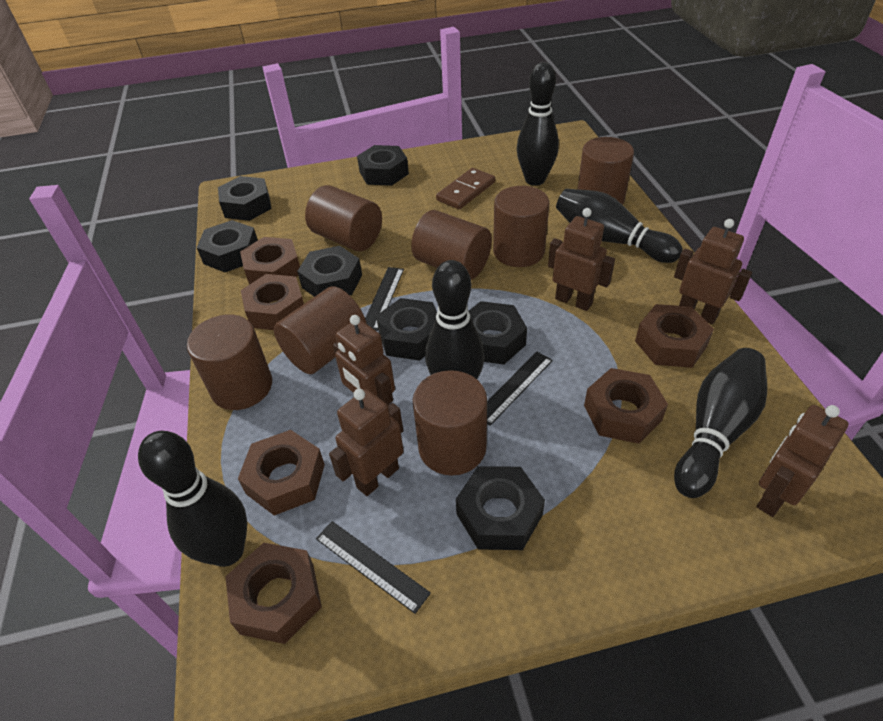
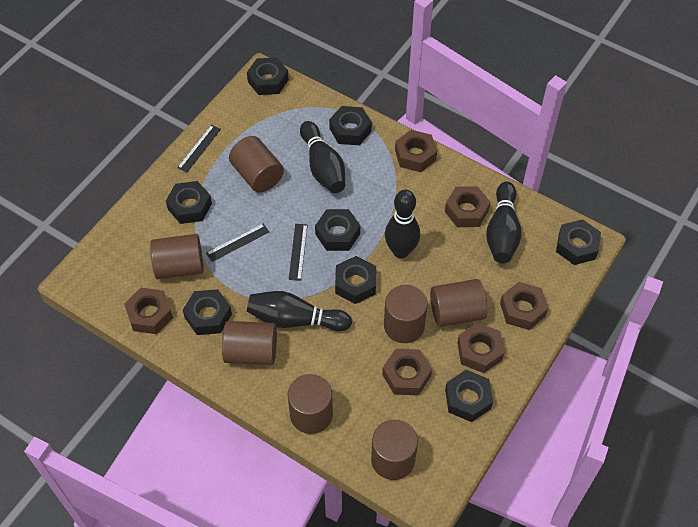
black bowling pin: [138,431,247,567] [425,260,485,379] [517,62,559,186] [556,189,683,263] [674,348,767,498] = 5 -> [247,291,352,331] [300,121,345,193] [385,190,420,258] [486,182,522,263] = 4
black nut: [197,220,258,272] [218,176,272,221] [297,246,362,297] [357,145,409,186] [376,298,437,361] [456,466,545,550] [469,301,527,365] = 7 -> [166,181,212,224] [183,289,232,335] [247,57,289,95] [315,209,360,251] [329,106,372,145] [335,256,376,304] [445,370,493,422] [556,219,601,265] = 8
brown domino: [436,168,495,209] = 1 -> none = 0
brown robot: [329,389,404,496] [333,315,395,405] [548,208,615,311] [674,219,752,324] [757,405,849,517] = 5 -> none = 0

